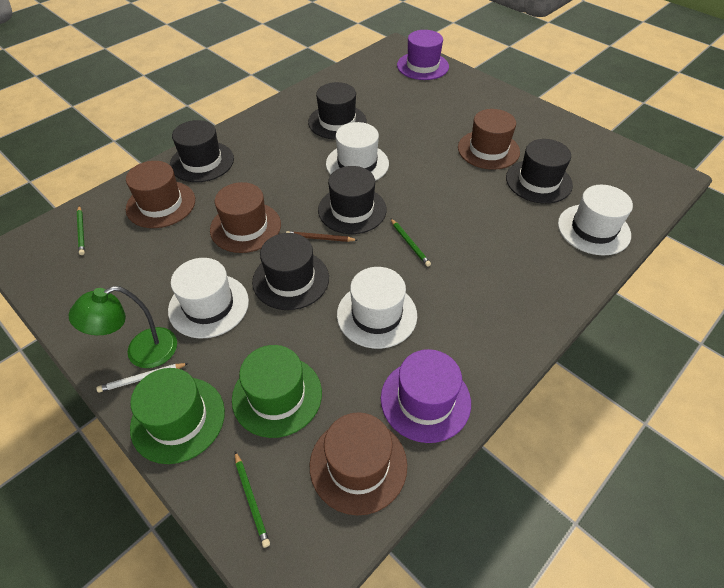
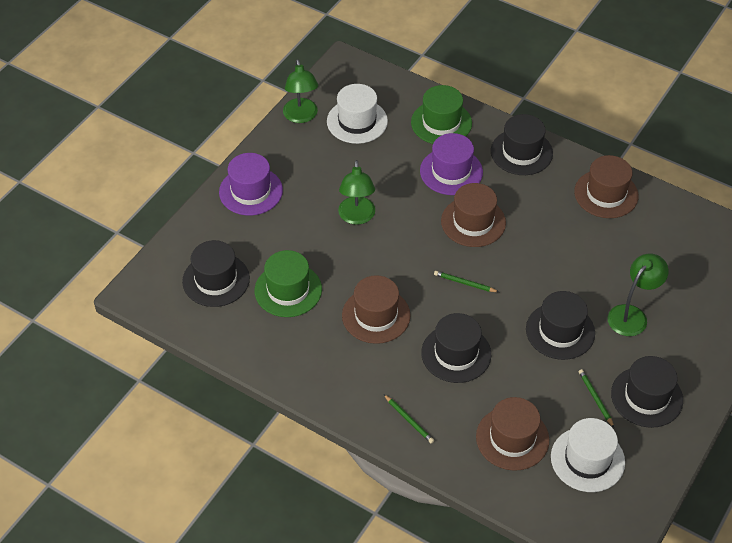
brown pencil: [286,231,357,242] = 1 -> none = 0
green lamp: [69,286,177,368] = 1 -> [283,59,318,123] [338,160,375,225] [608,253,669,336] = 3
white hat: [168,258,249,339] [326,122,389,181] [337,267,417,349] [558,185,633,255] = 4 -> [327,84,388,144] [551,418,625,492] = 2
white pencil: [96,363,189,393] = 1 -> none = 0

